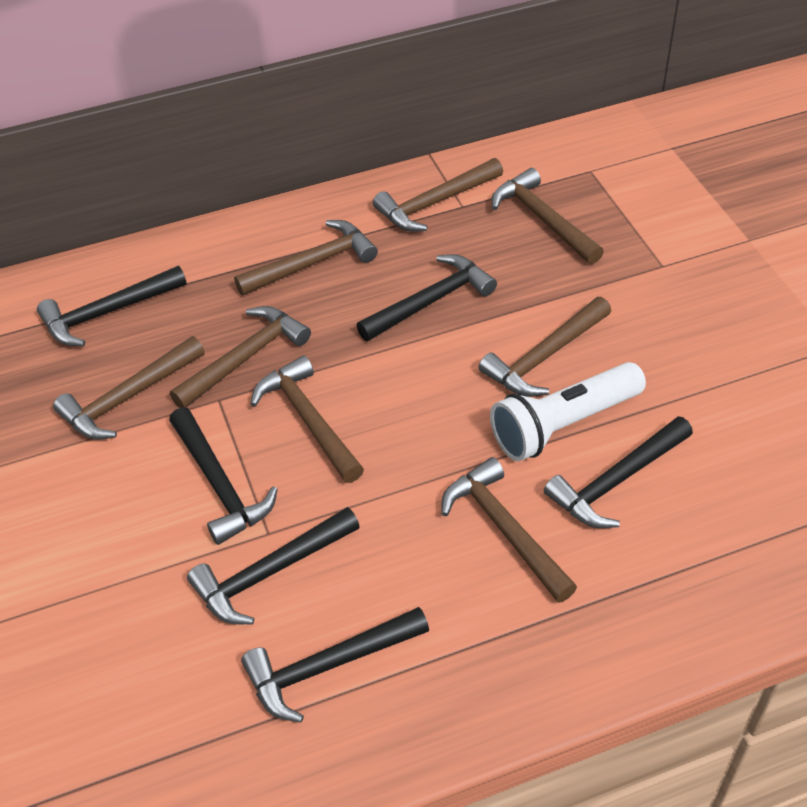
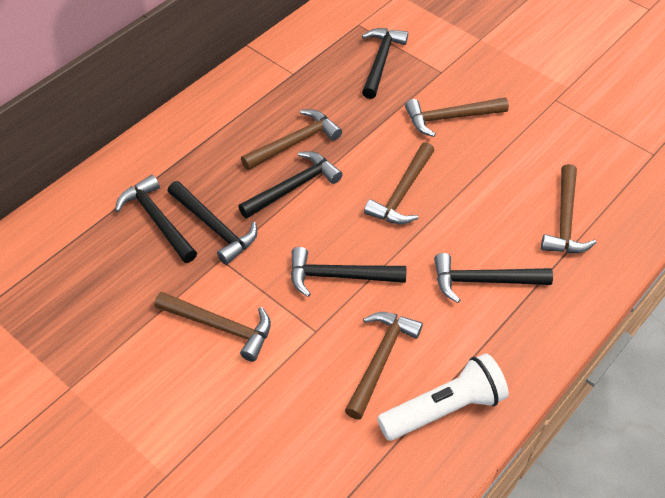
brown hammer: [53,336,205,440] [170,306,311,408] [234,220,378,296] [251,355,364,483] [373,158,503,232] [441,457,577,603] [479,297,611,397] [492,168,604,264] = 8 -> [154,291,271,362] [241,109,342,170] [345,312,423,420] [364,142,435,224] [405,97,509,137] [541,164,596,253] = 6

